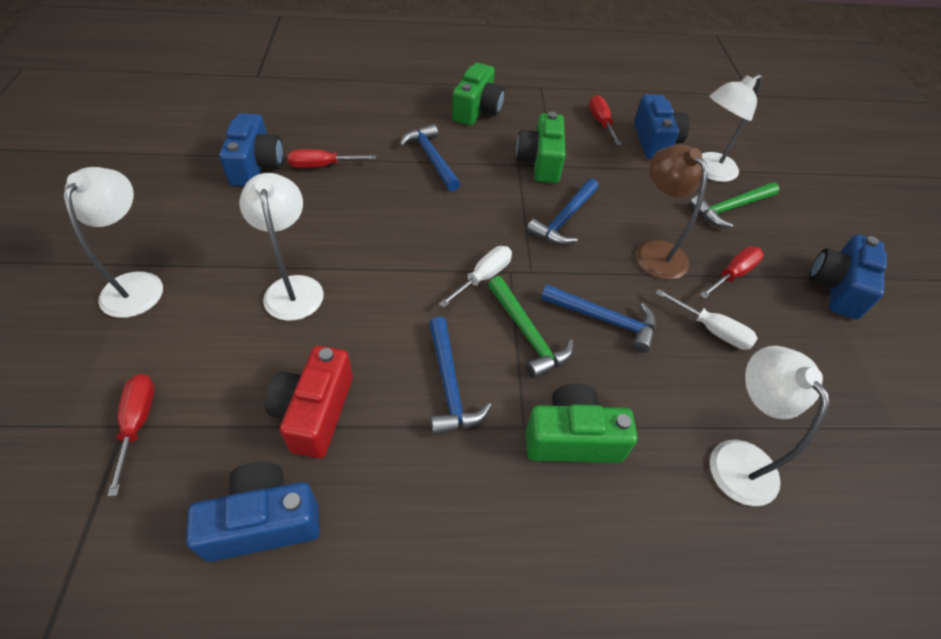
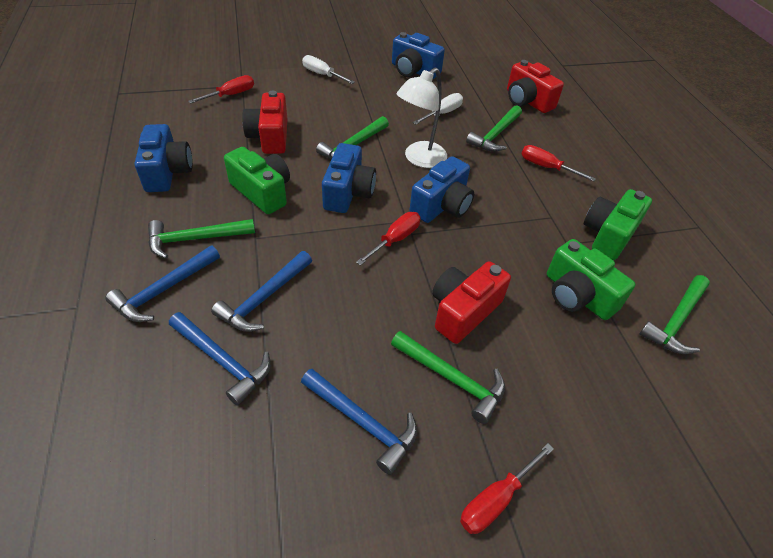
brown lamp: [636,145,708,279] = 1 -> none = 0
green hammer: [488,276,573,379] [689,182,779,228] = 2 -> [148,219,255,259] [316,116,389,159] [391,331,505,424] [466,105,522,152] [639,275,710,354] = 5
red camera: [265,346,353,459] = 1 -> [242,91,287,154] [432,261,511,344] [507,60,564,113] = 3
white lamp: [64,167,163,318] [239,173,324,321] [702,74,762,182] [710,346,829,506] = 4 -> [396,68,447,168] = 1

